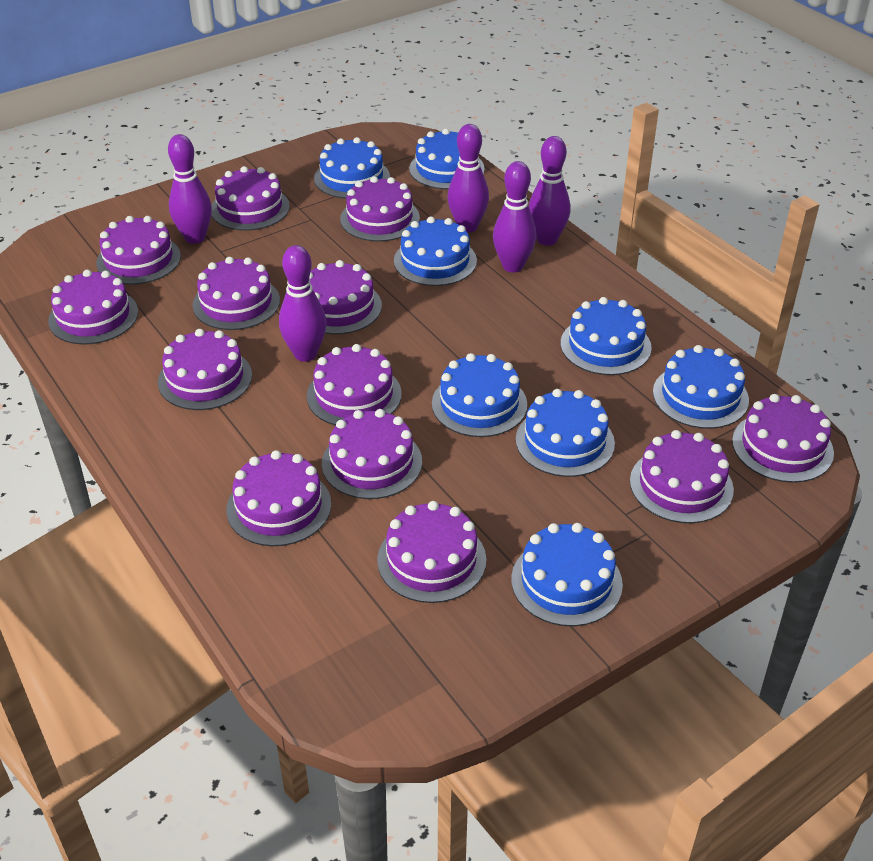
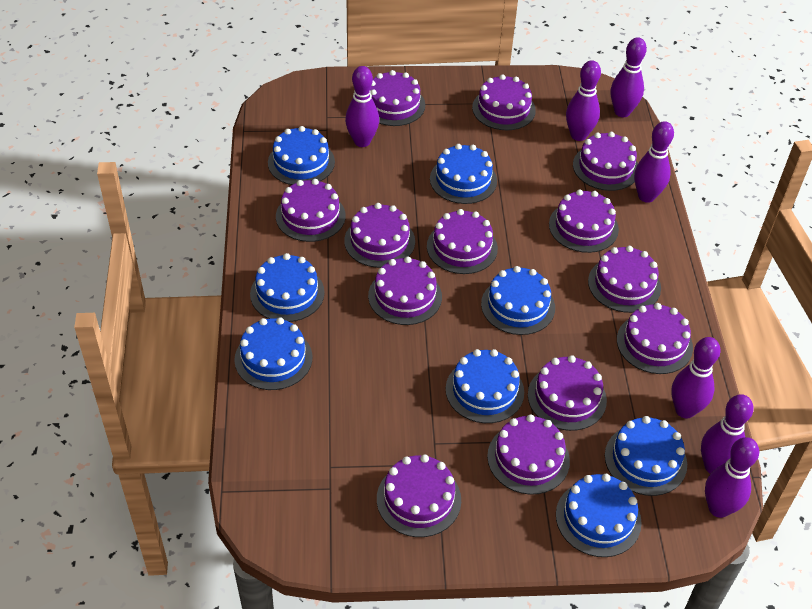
purple bowling pin: [168,134,212,244] [279,245,326,362] [448,124,489,233] [493,161,536,272] [529,136,571,246] = 5 -> [345,66,379,147] [566,60,601,141] [611,37,647,117] [634,121,674,203] [671,337,721,418] [701,394,754,474] [705,437,759,518] = 7

